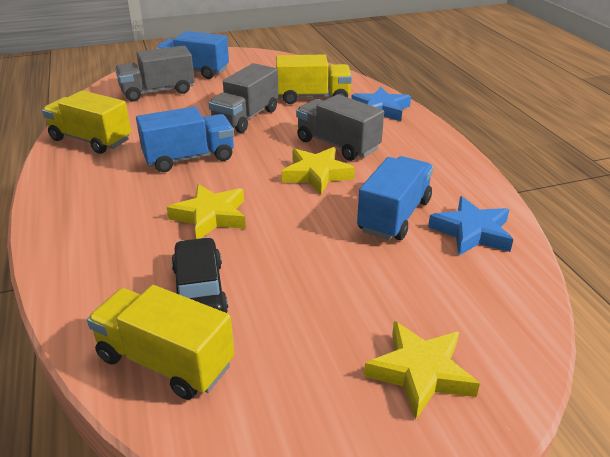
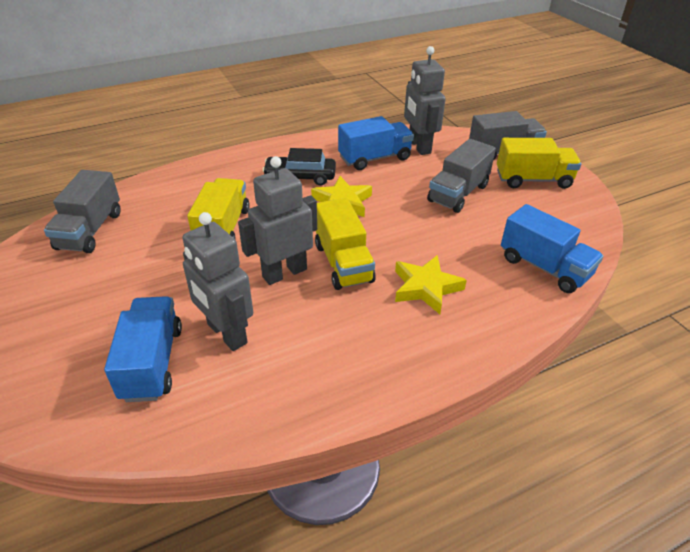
blue star: [351,87,411,121] [428,196,514,256] = 2 -> none = 0
grey robot: none = 0 -> [182,212,253,351] [238,156,317,285] [404,46,446,155] = 3
yellow star: [167,184,246,239] [282,147,355,195] [364,321,480,420] = 3 -> [311,176,372,217] [395,255,467,314] = 2

